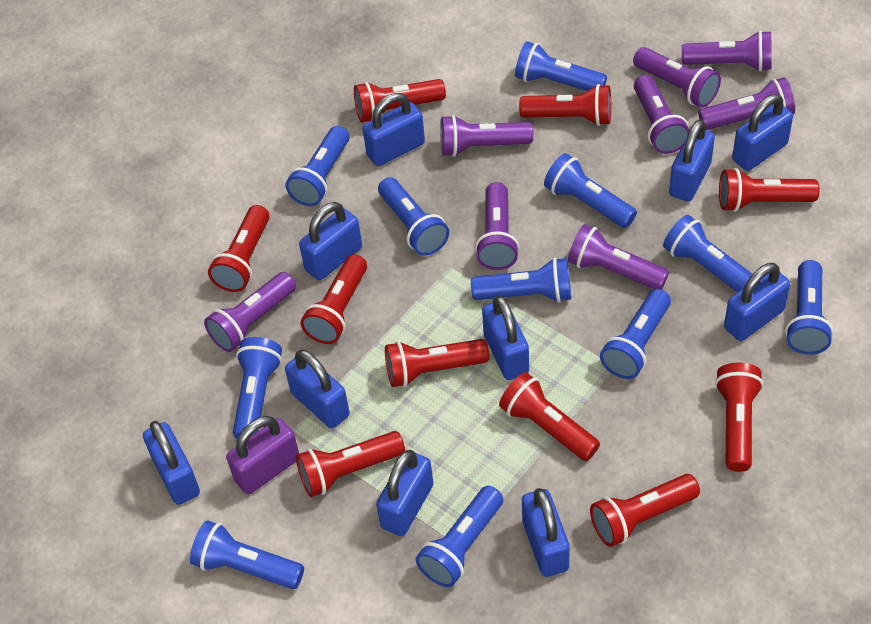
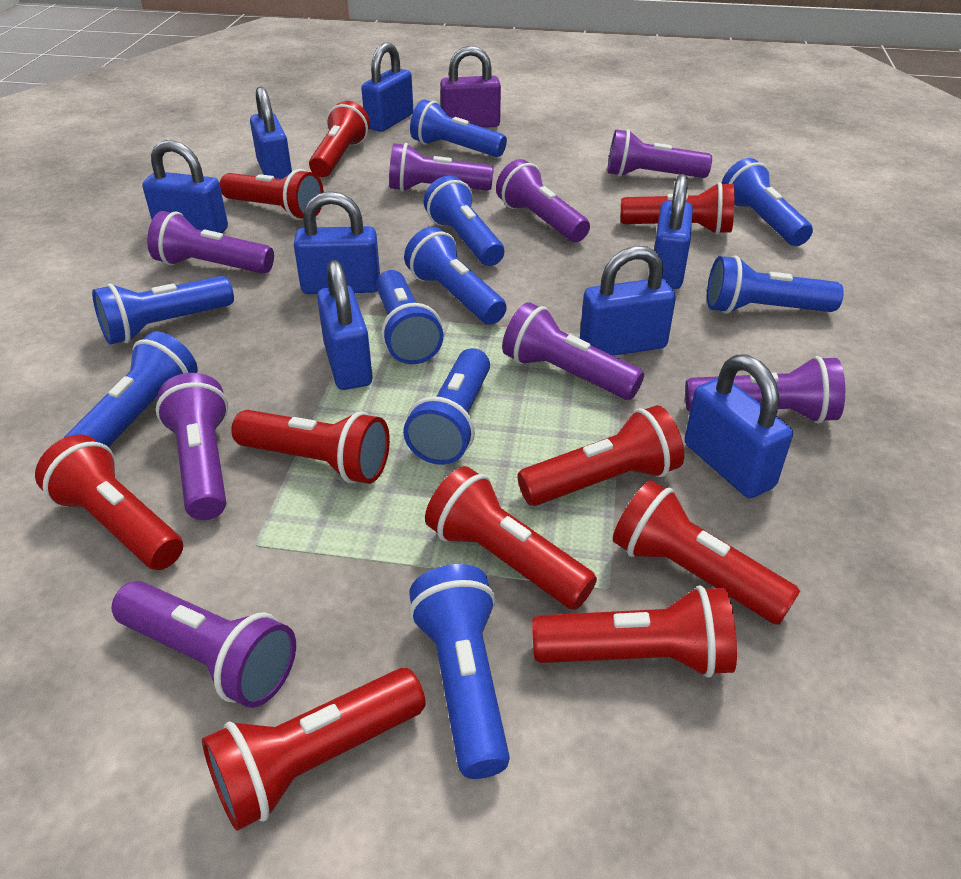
blue flashlight: [190,520,304,589] [233,337,282,439] [285,126,349,206] [378,177,449,256] [415,486,503,587] [471,258,571,303] [515,41,607,91] [544,153,637,228] [600,289,671,379] [663,215,752,293] [785,260,833,355] = 11 -> [64,331,197,447] [92,276,234,344] [376,270,444,364] [403,348,490,465] [404,227,507,325] [409,564,510,779] [410,99,507,157] [423,175,504,266] [707,256,844,314] [722,158,813,246] = 10
blue padlock: [143,421,200,505] [285,349,350,429] [299,202,362,280] [363,93,425,166] [376,450,433,536] [482,295,529,380] [522,488,570,577] [669,119,715,202] [724,263,790,341] [732,94,793,171] = 10 -> [142,140,228,233] [250,87,292,179] [294,191,380,294] [317,260,373,390] [361,42,413,132] [580,246,676,356] [654,174,693,289] [685,354,793,498] = 8

